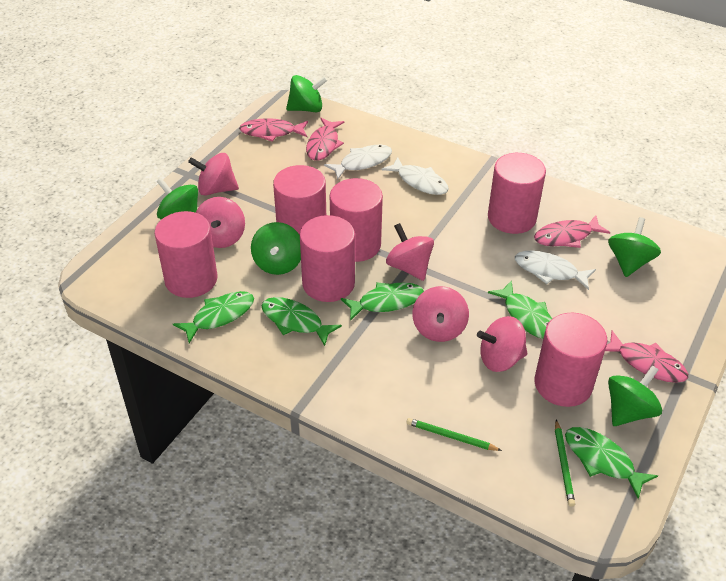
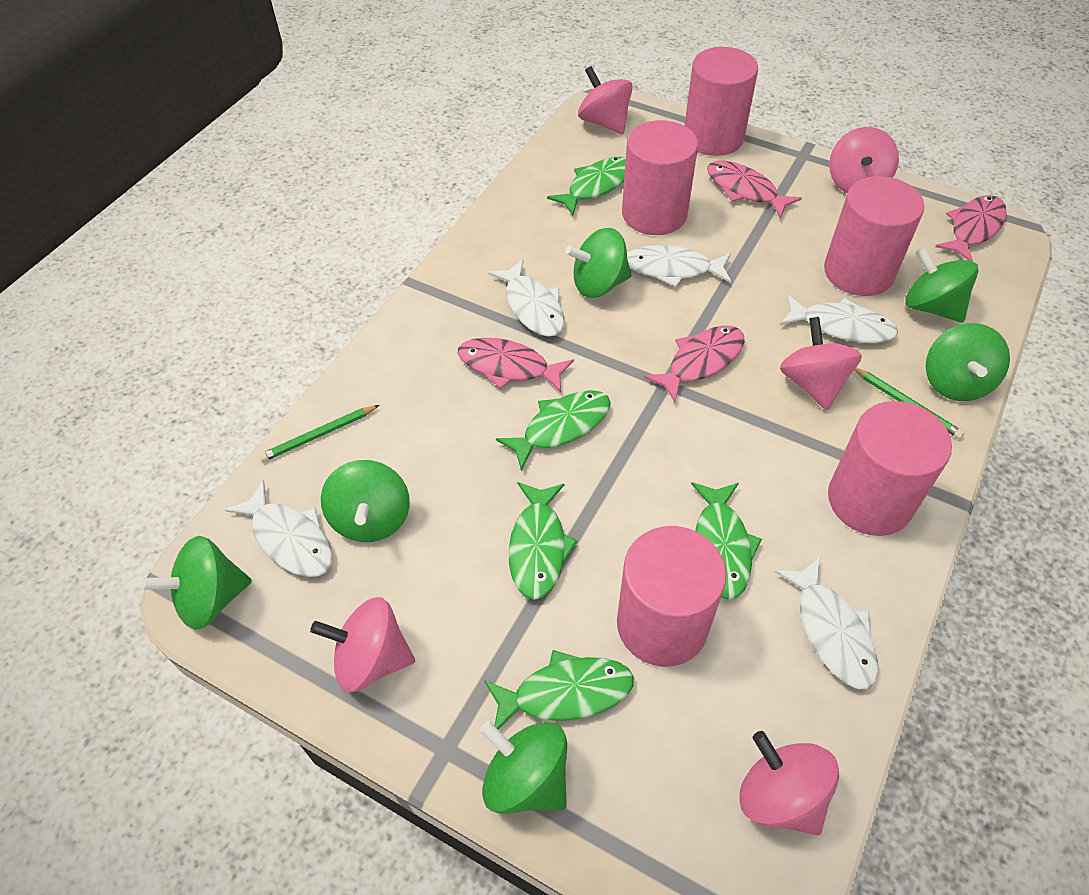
green spinning top: [156,178,198,220] [251,222,301,275] [286,75,328,112] [608,217,661,277] [608,366,662,426] = 5 -> [141,536,252,630] [321,460,410,542] [480,721,567,814] [565,228,632,298] [905,247,979,323] [926,323,1010,401] = 6
pink cylinder: [154,211,217,298] [273,165,326,235] [300,215,355,302] [330,178,383,262] [488,153,546,234] [534,313,607,407] = 6 -> [617,526,726,667] [622,120,698,235] [684,47,758,156] [824,176,924,296] [828,401,952,536] = 5
white fish: [324,145,392,180] [381,157,449,195] [515,251,596,290] = 3 -> [225,480,333,577] [488,259,564,337] [627,245,731,287] [775,556,878,689] [780,295,898,343] = 5

